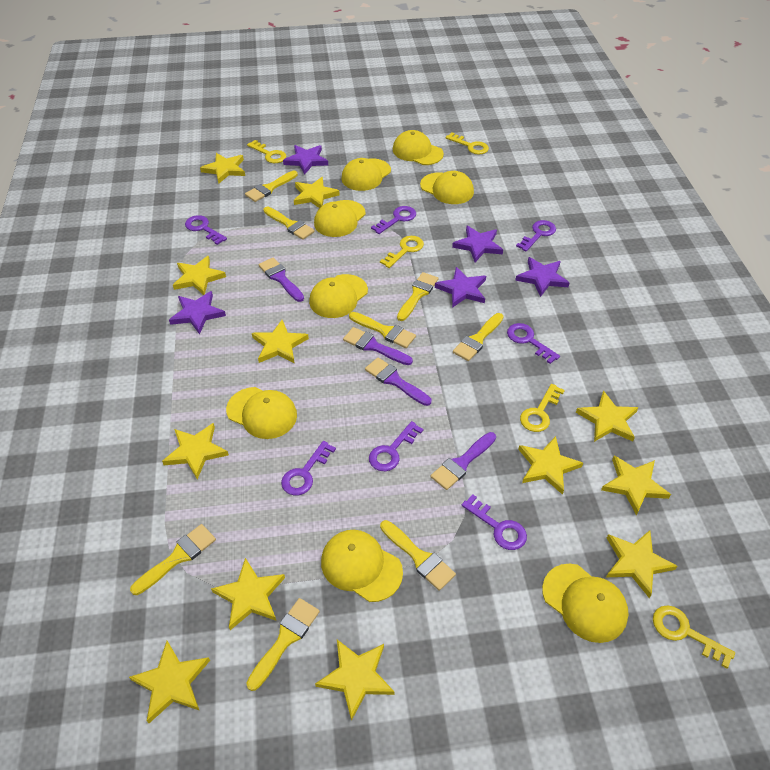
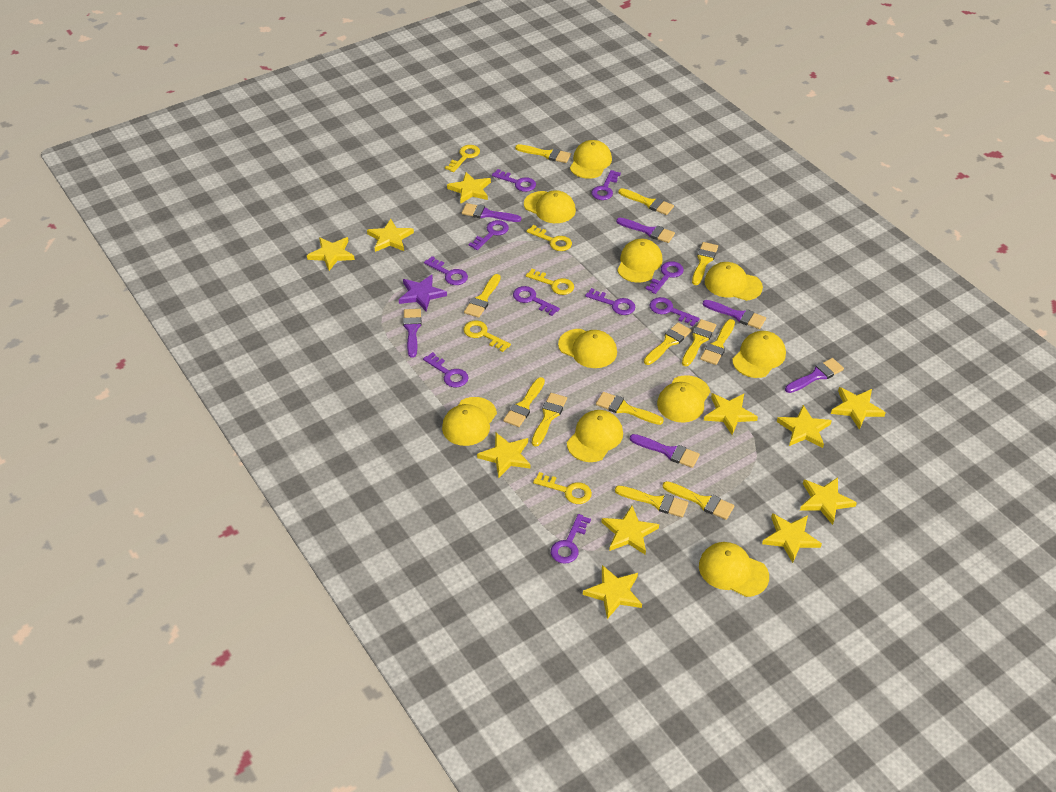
purple brush: [259,258,304,302] [343,327,413,365] [365,357,431,406] [430,432,496,490] = 4 -> [403,309,421,358] [462,203,521,222] [616,218,675,243] [630,434,700,468] [703,300,766,329] [785,358,844,393] = 6
purple key: [185,215,227,245] [281,441,336,495] [369,421,423,471] [371,206,416,234] [462,494,527,550] [507,323,560,364] [516,220,556,252] = 7 -> [423,352,468,387] [424,256,468,285] [469,220,509,250] [492,169,536,192] [513,286,560,316] [551,514,591,564] [585,288,635,315] [592,170,621,200] [646,261,684,294] [649,297,700,326] = 10
purple star: [169,291,226,334] [283,145,328,175] [435,267,486,308] [452,226,503,262] [515,257,569,297] = 5 -> [399,275,447,311] = 1
yellow brush: [130,524,216,595] [245,171,298,202] [246,598,320,691] [263,207,315,240] [349,312,416,348] [380,520,456,591] [397,272,438,321] [453,313,504,361] = 8 -> [464,274,501,318] [503,377,545,427] [515,144,571,163] [532,393,567,446] [596,392,664,425] [615,485,688,517] [618,188,674,215] [644,322,692,365] [662,481,734,520] [682,319,716,366] [692,242,718,285] [700,319,735,365] = 12
yellow cap: [226,387,297,439] [309,274,368,318] [314,200,366,237] [321,530,403,602] [341,158,391,191] [393,130,444,165] [420,171,474,204] [542,563,629,643] = 8 -> [442,397,497,446] [524,190,576,223] [558,329,617,368] [567,410,623,462] [570,140,612,179] [617,239,663,283] [657,375,710,423] [699,542,769,597] [705,262,763,301] [732,331,786,378] = 10
yellow star: [129,641,210,723] [162,423,229,479] [173,256,226,295] [200,153,245,184] [211,558,285,630] [252,320,309,364] [294,177,340,208] [315,640,395,721] [518,436,583,495] [576,391,639,442] [601,456,671,515] [606,530,678,598] = 12 -> [307,237,355,271] [367,219,414,252] [447,172,491,204] [477,433,531,478] [583,565,642,619] [602,506,659,555] [704,393,758,435] [762,513,822,563] [777,405,832,448] [800,477,857,525] [831,387,886,430] = 11

